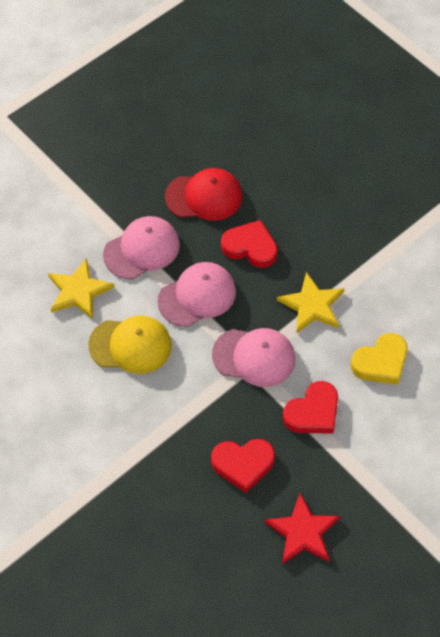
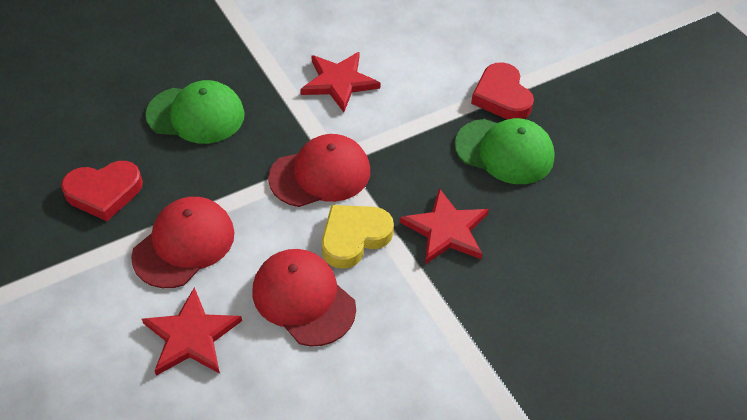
green cap: none = 0 -> [145,80,245,144] [455,118,555,184] = 2
pink cap: [103,216,180,279] [158,262,236,327] [212,328,295,387] = 3 -> none = 0
red cap: [165,168,243,221] = 1 -> [131,197,235,288] [253,249,356,346] [268,134,370,207] = 3
red heart: [211,439,275,493] [221,220,278,268] [283,381,338,433] = 3 -> [61,161,143,221] [471,62,534,119] = 2
red star: [264,493,340,564] = 1 -> [142,287,242,376] [300,52,380,112] [400,188,489,264] = 3
yellow cap: [88,315,172,374] = 1 -> none = 0
yellow star: [48,258,114,319] [277,272,344,334] = 2 -> none = 0

